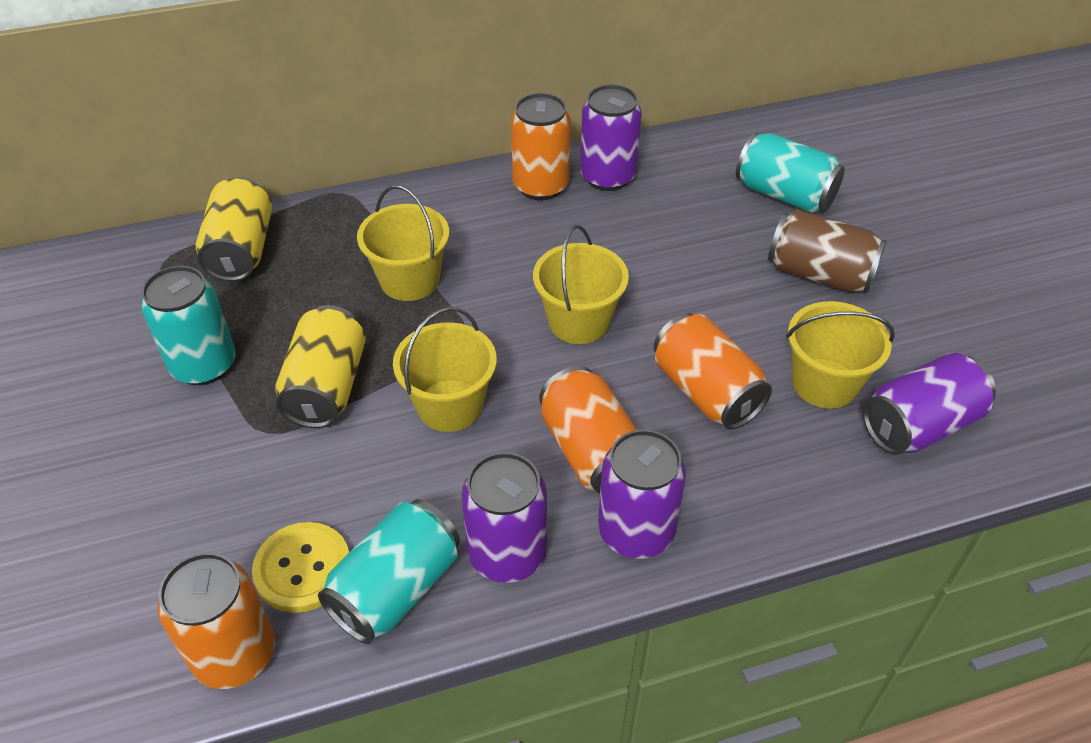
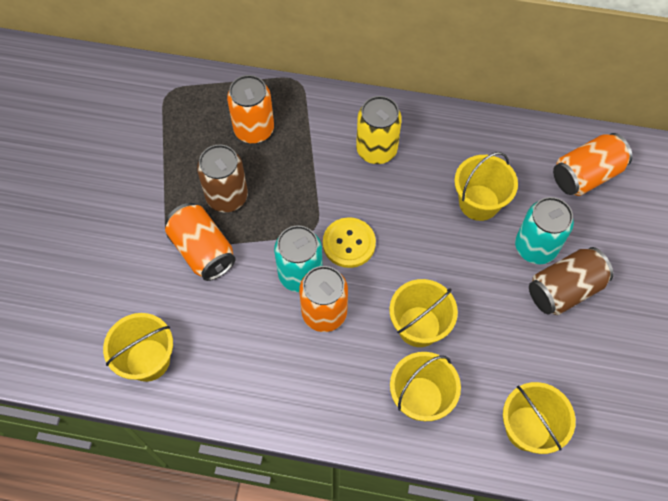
brown can: [768,210,886,293] = 1 -> [197,145,248,212] [529,247,614,315] = 2
purple can: [461,452,547,583] [580,85,642,191] [598,430,686,559] [863,353,996,455] = 4 -> none = 0
turquoise can: [141,266,236,385] [318,499,460,644] [736,133,845,213] = 3 -> [274,226,323,292] [515,197,574,264] = 2
yellow bucket: [357,185,449,301] [393,307,497,432] [533,225,629,344] [786,301,895,409] = 4 -> [103,313,173,382] [389,279,458,347] [390,352,461,421] [454,152,518,221] [503,382,576,454] = 5
yellow can: [196,177,272,281] [275,305,366,428] = 2 -> [356,96,402,164] = 1

